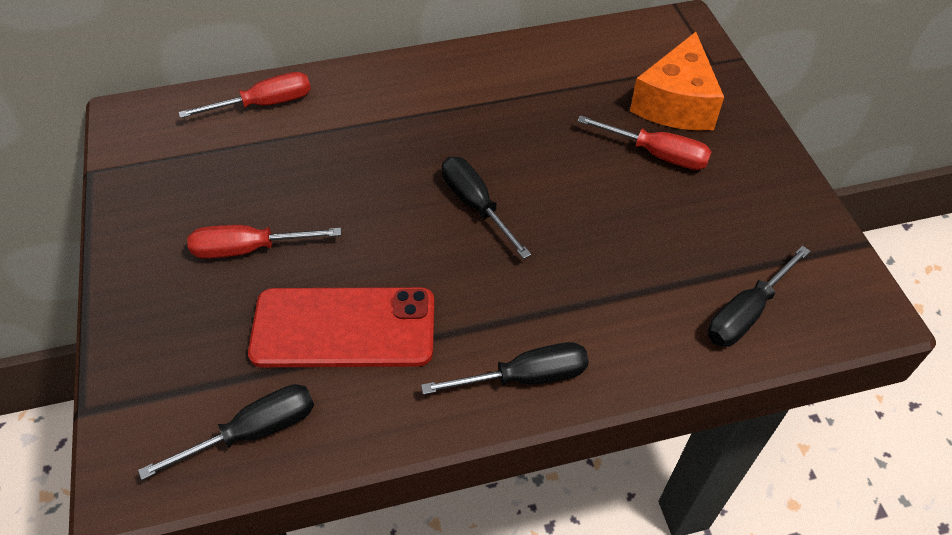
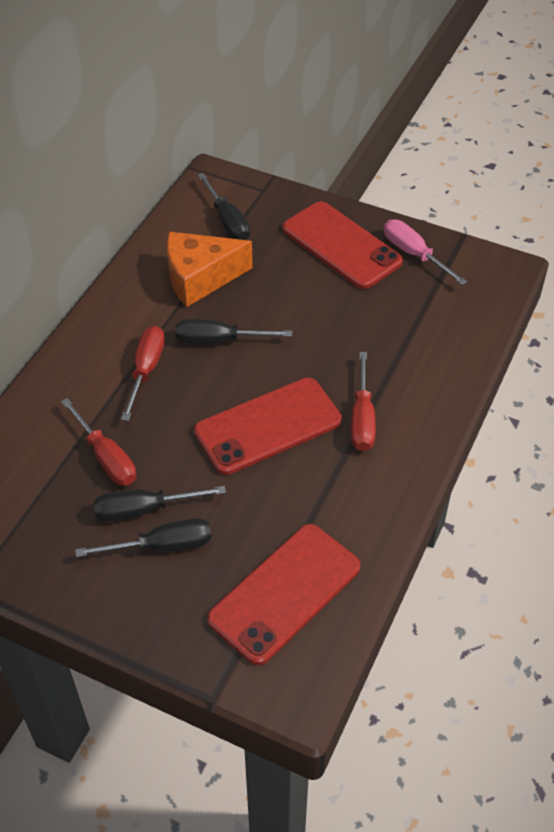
pink screwdriver: none = 0 -> [384,220,467,285] = 1
red phone: [248,287,434,367] = 1 -> [194,378,342,475] [207,524,360,665] [282,201,403,289] = 3

